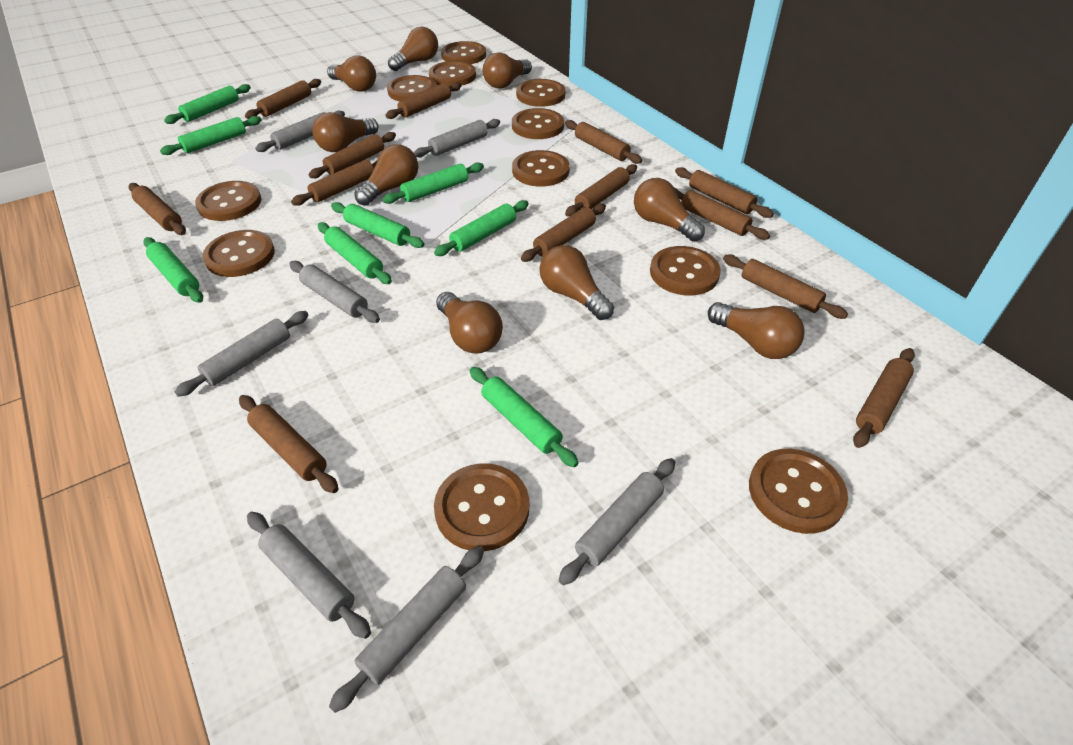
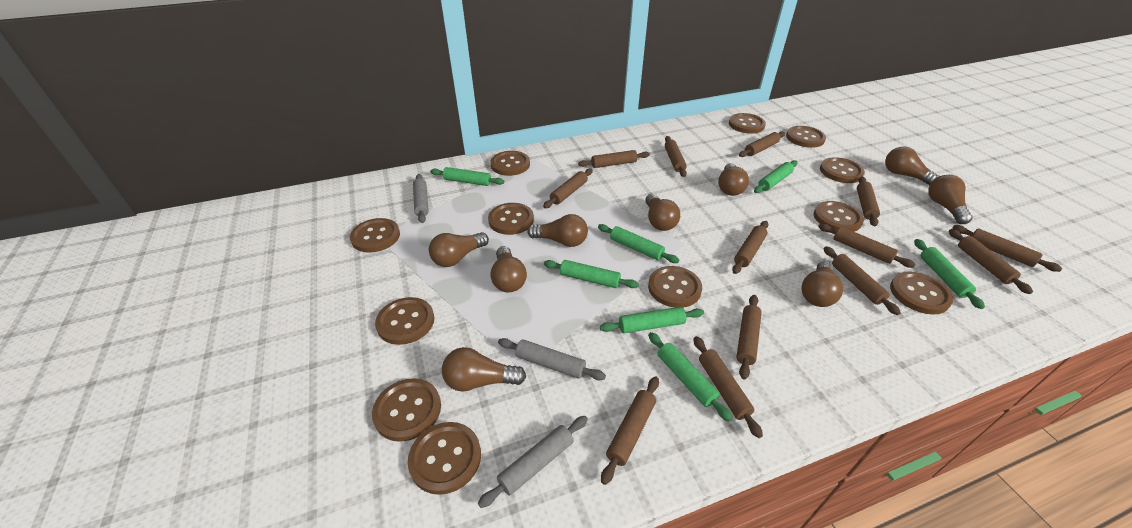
brown button: [195,181,261,221] [202,230,275,277] [387,75,436,101] [429,61,476,86] [434,463,529,551] [441,41,486,64] [512,108,564,139] [512,150,570,187] [516,79,566,107] [650,246,721,295] [749,449,848,534] = 11 -> [350,218,400,253] [372,378,441,442] [375,297,434,345] [408,422,481,495] [488,203,534,235] [490,151,530,176] [648,266,702,308] [729,113,766,134] [786,126,826,148] [814,201,864,232] [820,157,865,183] [890,272,953,315] = 12
green rolling pin: [143,237,203,303] [160,116,262,155] [164,84,251,124] [318,222,392,284] [331,202,424,248] [382,162,484,204] [434,200,529,256] [470,367,579,467] = 8 -> [430,167,504,186] [544,260,639,288] [598,224,679,263] [600,307,704,333] [648,332,733,422] [754,160,797,193] [914,239,985,309] = 7
grey rolling pin: [175,311,308,397] [247,512,371,639] [255,110,345,152] [289,261,380,323] [329,546,484,713] [414,119,500,157] [558,458,675,585] = 7 -> [413,174,429,223] [478,416,588,508] [498,338,606,380] = 3

